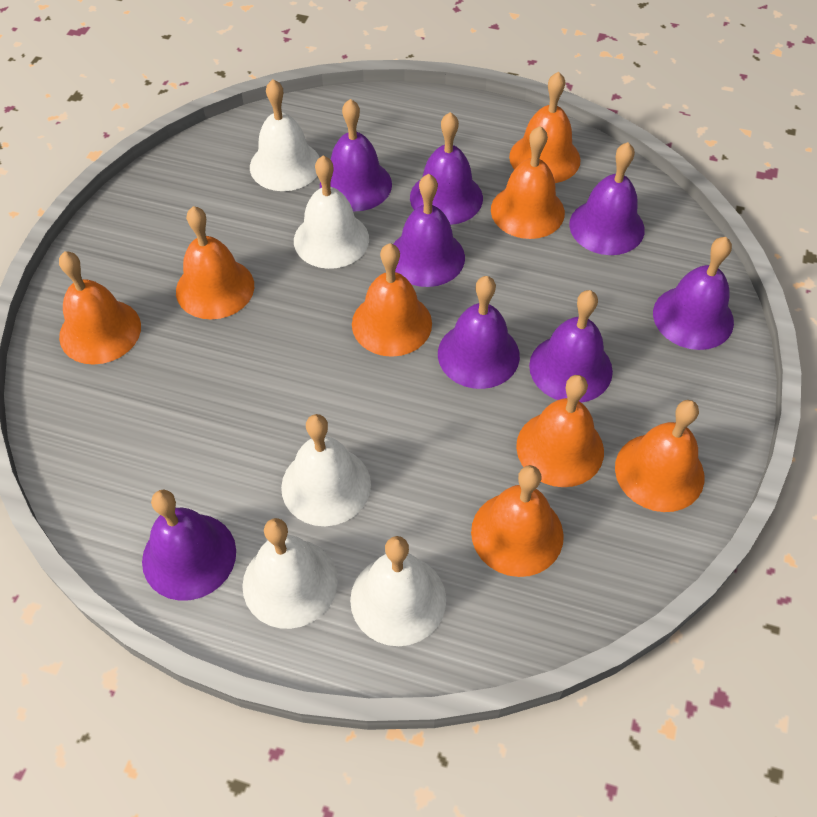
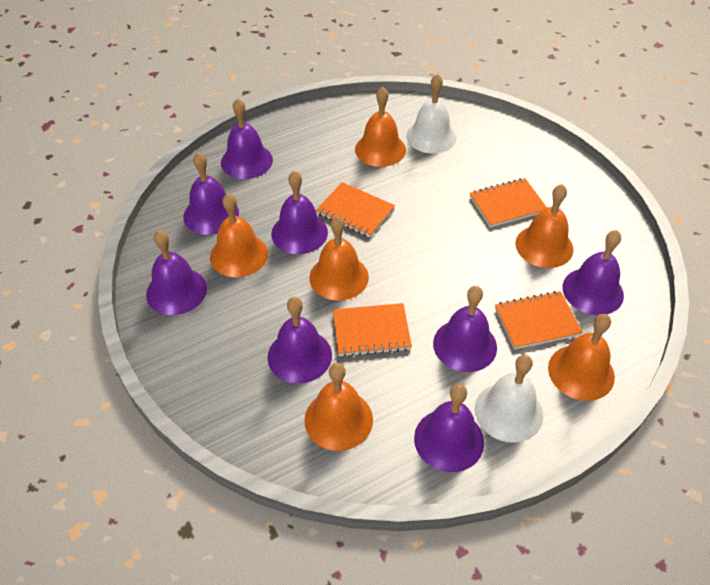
orange bell: [59,251,141,365] [176,206,254,319] [352,243,432,357] [471,465,564,577] [491,126,565,239] [509,72,581,183] [516,375,604,487] [615,400,704,512] = 8 -> [210,193,268,277] [304,363,373,451] [309,216,369,301] [355,87,406,167] [515,184,574,268] [548,314,615,401] = 6
orange notebook: none = 0 -> [316,182,395,237] [333,303,412,357] [470,178,547,227] [495,291,583,350] = 4
white bell: [242,518,338,629] [250,79,320,191] [281,414,371,526] [294,156,369,269] [350,536,446,646] = 5 -> [406,74,457,153] [475,355,543,443] = 2

